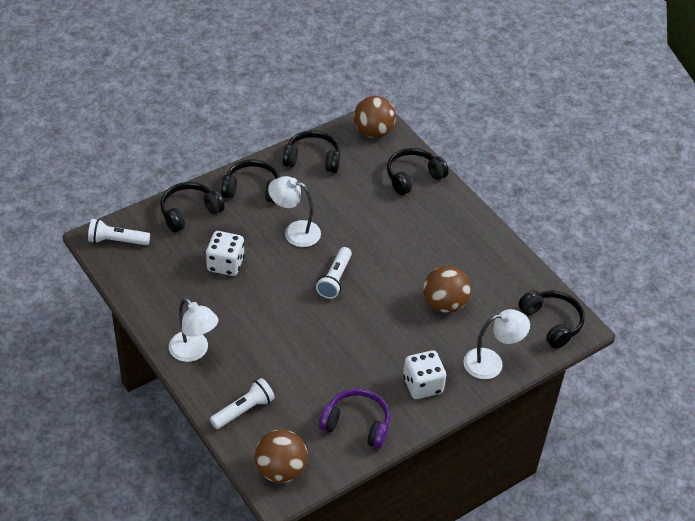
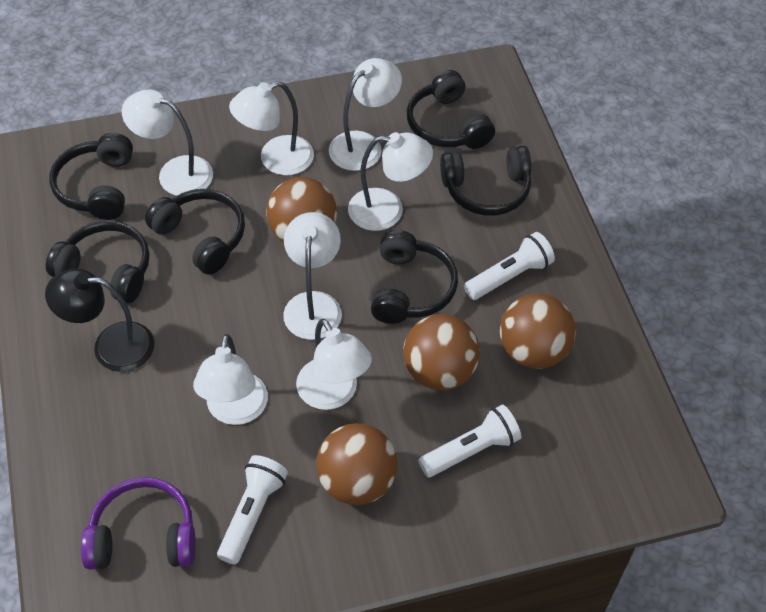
black headphones: [160,182,225,232] [221,159,280,203] [282,130,340,173] [387,148,449,195] [518,290,585,349] = 5 -> [46,221,150,303] [49,133,133,220] [145,189,245,275] [371,230,458,324] [407,70,495,149] [440,146,531,216] = 6
black lamp: none = 0 -> [45,268,154,372] = 1
brown ball: [255,430,308,483] [354,96,396,138] [423,266,471,313] = 3 -> [266,177,337,242] [316,423,398,505] [403,314,480,390] [500,293,576,369] = 4
white dice: [206,231,245,276] [403,350,446,399] = 2 -> none = 0
white lamp: [169,298,219,362] [268,176,321,247] [463,309,530,379] = 3 -> [122,89,213,196] [193,334,268,425] [229,81,314,175] [283,212,342,340] [296,318,372,410] [329,58,402,171] [348,132,433,231] = 7

